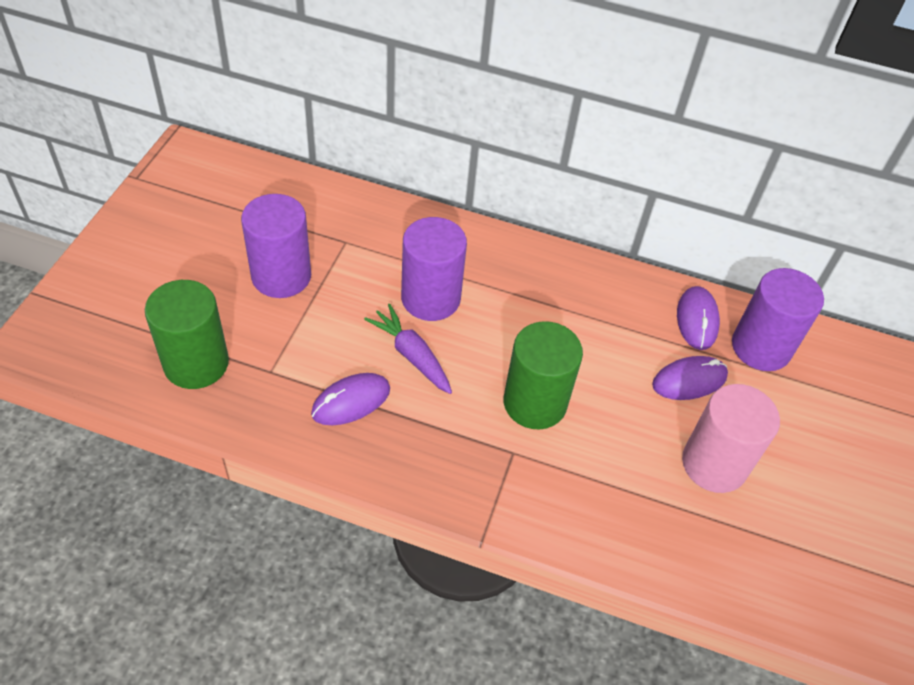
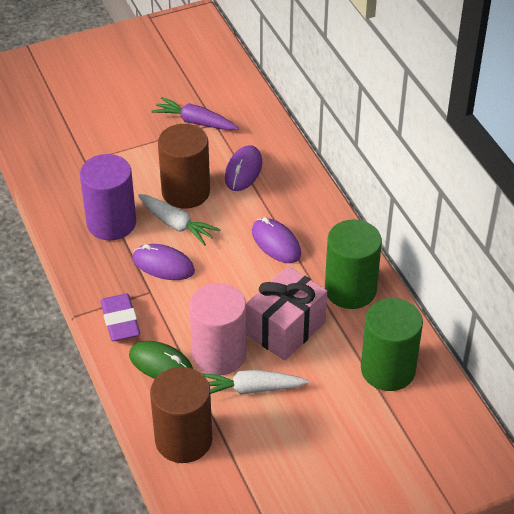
brown cylinder: none = 0 -> [150,367,212,463] [158,124,210,209] = 2
green mouse: none = 0 -> [129,341,193,379] = 1
pink gift: none = 0 -> [246,266,327,360] = 1
purple cylinder: [241,194,311,298] [401,217,467,321] [732,268,824,371] = 3 -> [80,154,136,240] = 1
purple eraser: none = 0 -> [101,294,140,341] = 1
white carrot: none = 0 -> [138,194,221,246] [201,370,309,395] = 2

